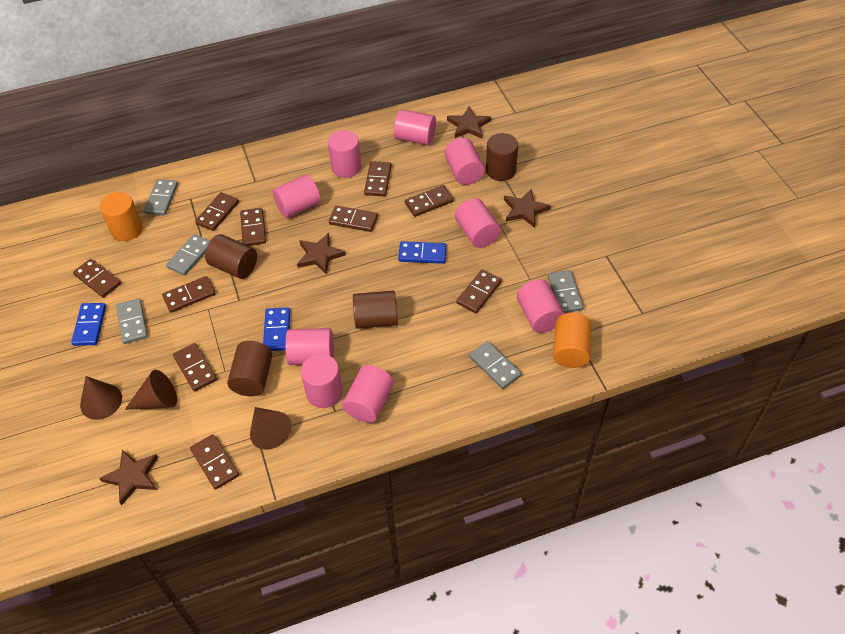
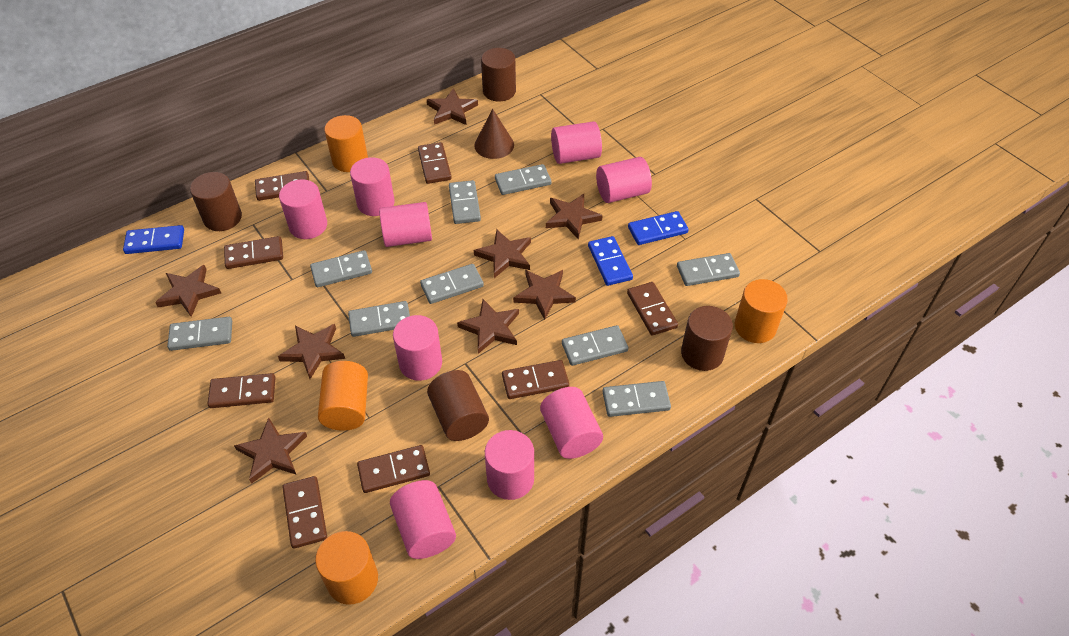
brown cone: [80,376,122,420] [125,370,177,410] [250,407,292,450] = 3 -> [474,109,514,159] = 1
brown domino: [73,259,121,298] [162,276,216,313] [173,343,217,392] [190,434,239,490] [195,192,239,231] [240,208,266,246] [329,206,378,232] [364,161,392,197] [405,185,454,217] [456,269,502,313] = 10 -> [207,373,276,408] [224,236,283,269] [255,171,309,201] [282,476,327,549] [357,445,430,493] [418,142,452,184] [502,360,569,399] [627,282,678,336] = 8
brown star: [99,449,158,505] [297,233,346,275] [447,106,491,139] [504,189,551,228] = 4 -> [155,265,221,317] [234,418,307,484] [278,324,345,379] [427,88,478,125] [457,299,519,354] [474,230,531,278] [513,270,576,320] [546,194,603,239] = 8
grey domino: [116,298,148,344] [144,179,178,215] [166,234,210,276] [469,341,521,389] [548,270,584,313] = 5 -> [167,317,232,351] [310,250,372,287] [348,301,410,337] [420,264,484,304] [449,180,481,224] [495,164,551,195] [562,325,628,366] [602,381,671,417] [677,253,740,286] = 9
orange cylinder: [99,192,143,241] [553,313,591,368] = 2 -> [315,531,378,605] [318,361,368,431] [324,115,368,172] [735,279,788,343] = 4

